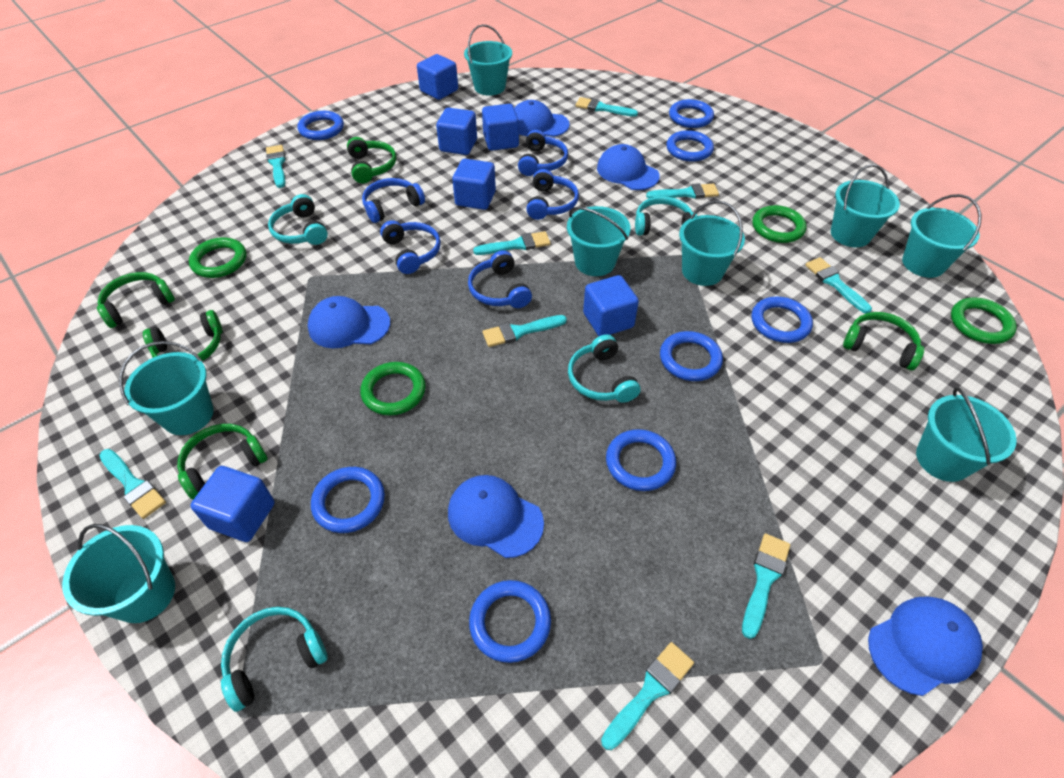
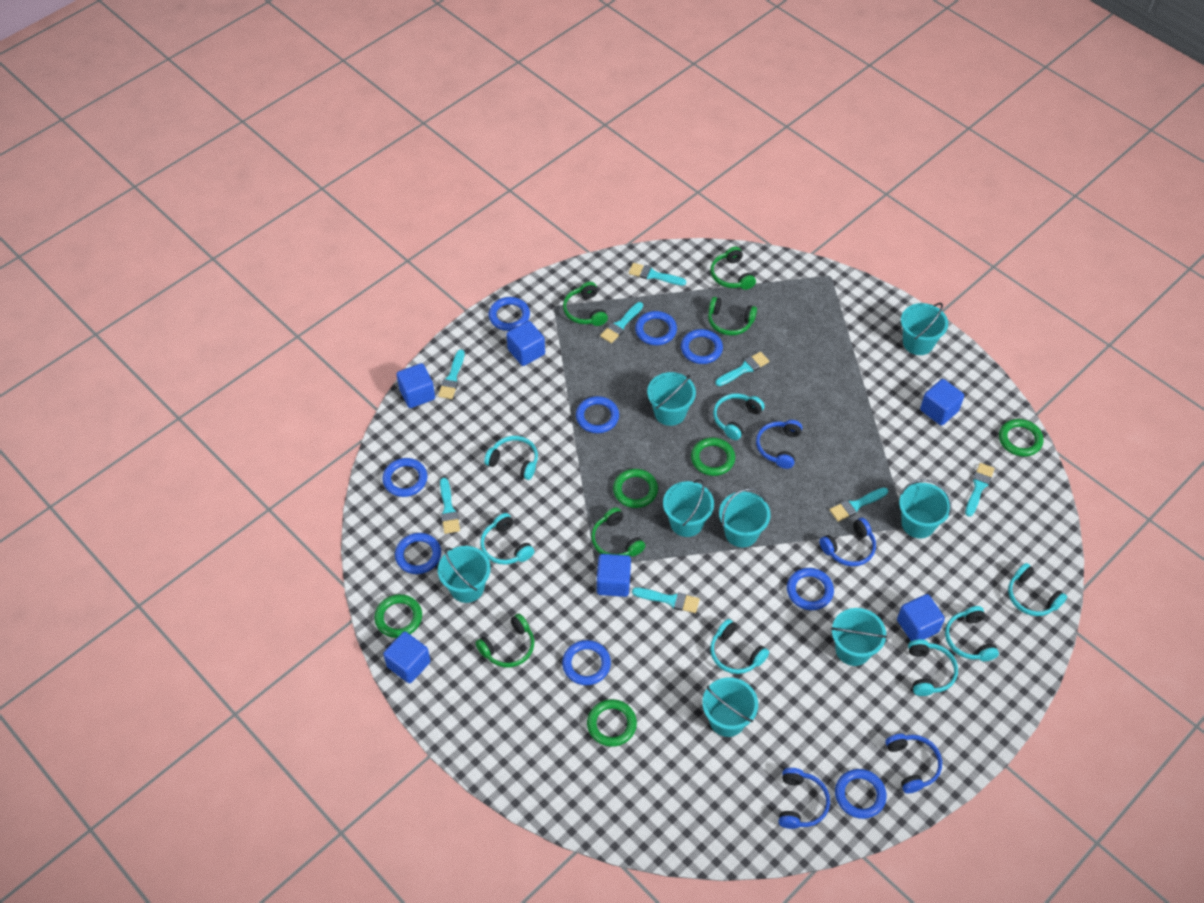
blue cap: [308,296,390,348] [448,475,544,558] [514,100,570,137] [597,144,660,190] [868,597,983,696] = 5 -> none = 0
blue headphones: [362,178,425,223] [380,220,441,274] [468,250,532,308] [518,130,568,176] [526,169,579,220] = 5 -> [756,420,802,469] [779,768,830,829] [819,518,876,566] [885,734,942,793] = 4
blue ring: [298,111,344,140] [311,467,385,533] [469,580,551,663] [606,429,676,491] [660,331,723,381] [666,130,714,162] [669,99,714,128] [752,297,813,343] = 8 -> [383,458,427,497] [395,533,441,574] [489,297,530,331] [562,640,611,685] [576,396,619,433] [635,311,677,345] [681,329,723,364] [787,568,834,610] [835,769,887,819] = 9
green ring: [189,237,246,278] [360,362,426,415] [752,205,807,243] [951,297,1017,344] = 4 -> [375,594,422,638] [587,699,637,747] [613,469,658,508] [691,437,735,476] [999,419,1044,457] = 5
turquoise brush: [99,449,166,519] [266,145,286,188] [473,231,551,255] [482,315,567,347] [575,97,638,117] [601,642,694,750] [646,183,719,199] [742,534,790,639] [805,257,872,313] = 9 -> [438,349,465,399] [440,478,460,534] [600,302,643,343] [629,263,686,285] [632,587,700,613] [715,352,769,386] [830,487,888,522] [965,463,995,517] = 8
turquoise headphones: [221,607,328,712] [268,194,328,245] [568,334,641,403] [635,196,697,235] = 4 -> [480,513,534,565] [484,436,538,480] [710,619,769,674] [713,393,765,440] [908,639,958,696] [945,606,999,661] [1008,563,1067,616] = 7

